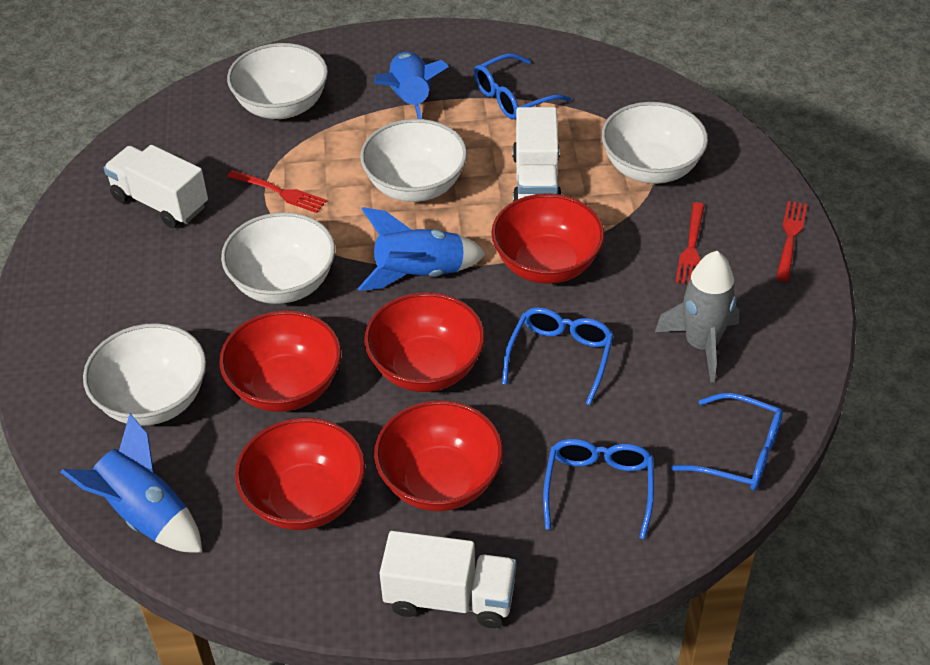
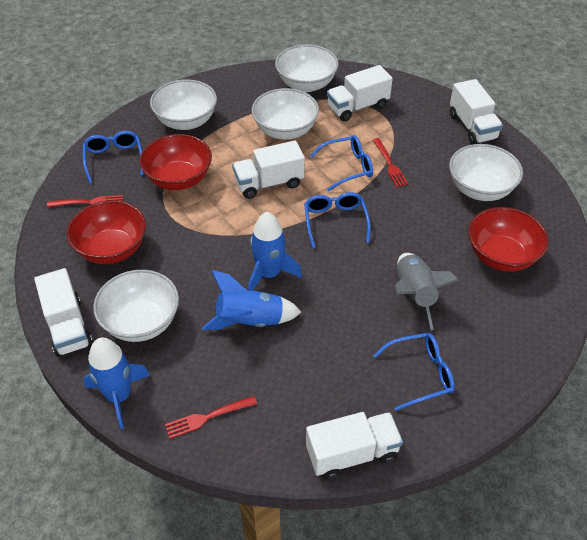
red bowl: [219,310,341,412] [235,418,365,530] [364,292,485,392] [374,400,503,511] [491,193,605,284] = 5 -> [67,200,146,264] [139,134,212,190] [468,207,549,272] = 3
white truck: [104,145,208,228] [380,531,516,628] [512,107,562,201] = 3 -> [34,268,93,357] [232,141,305,199] [306,412,403,480] [327,65,393,122] [450,79,503,145] = 5

